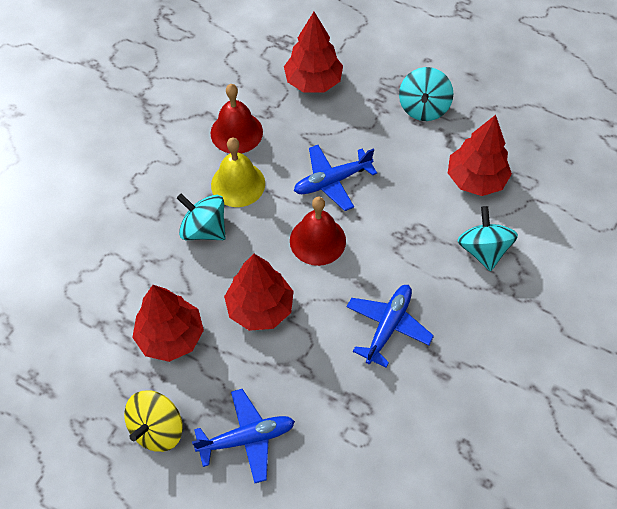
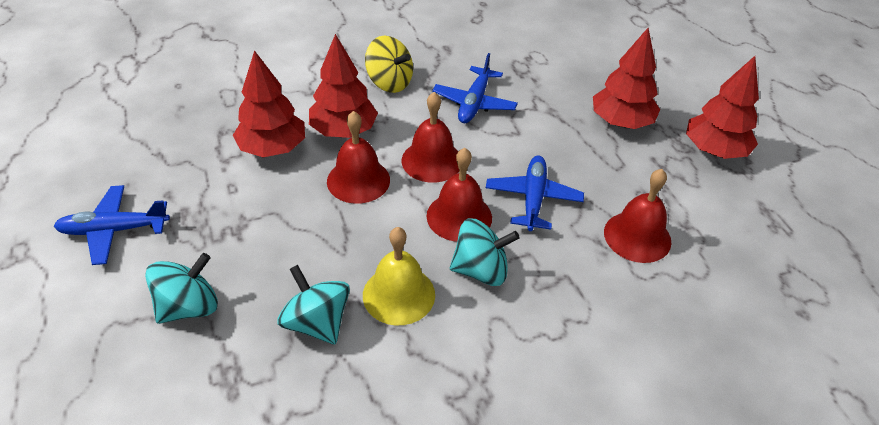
red bell: [211,84,263,154] [290,197,346,266] = 2 -> [327,111,390,204] [402,92,459,183] [427,148,492,242] [604,169,671,263] = 4

